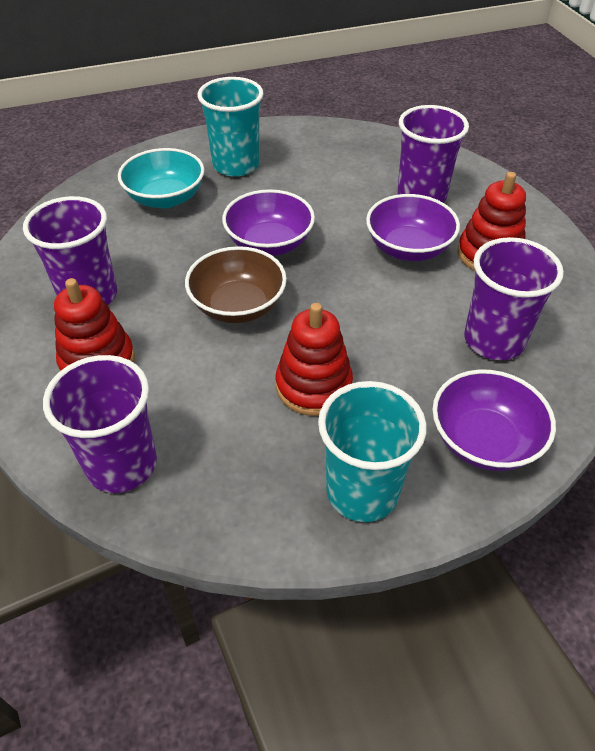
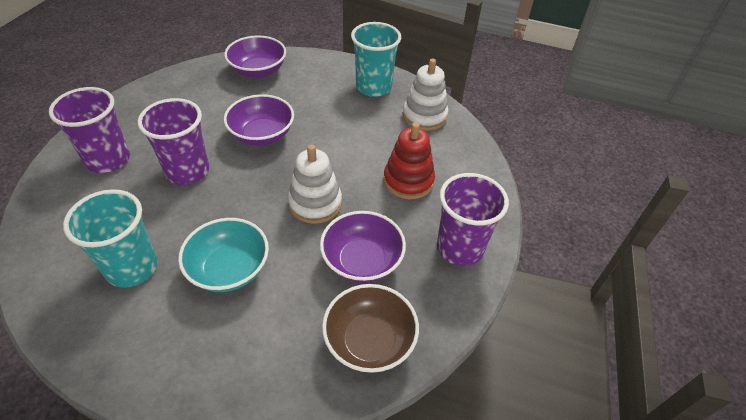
purple cup: [23,196,117,305] [43,355,157,493] [397,105,469,203] [464,237,564,360] = 4 -> [49,87,130,173] [138,98,209,185] [437,173,509,266] = 3
red stacking toy: [54,278,135,371] [276,303,353,416] [457,172,526,271] = 3 -> [383,122,435,199] = 1
white stacking toy: none = 0 -> [288,144,342,224] [403,58,448,131] = 2

